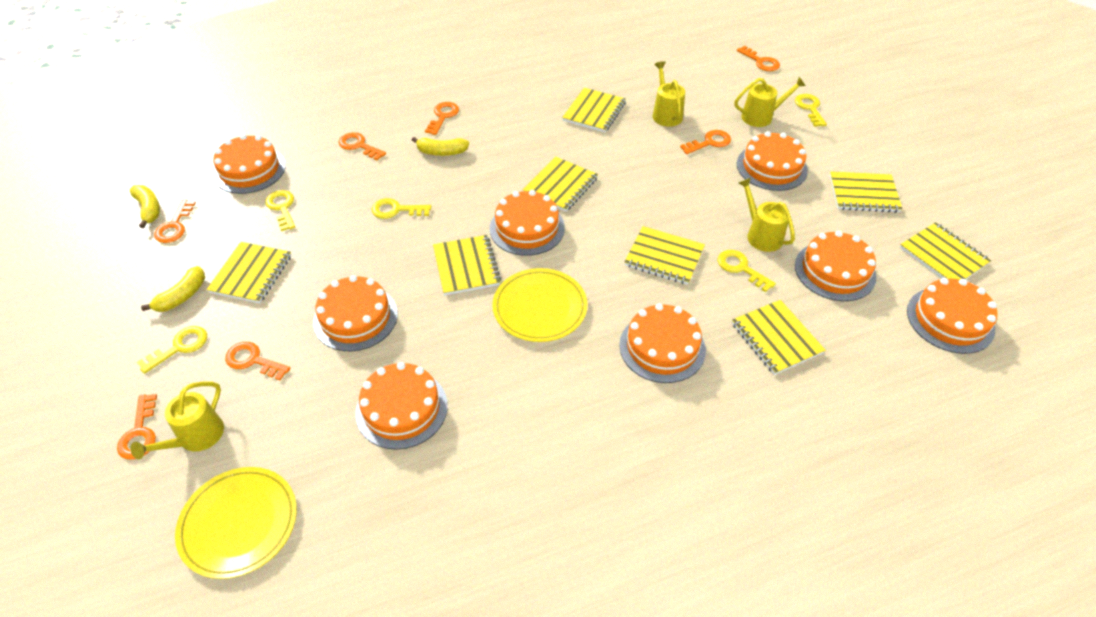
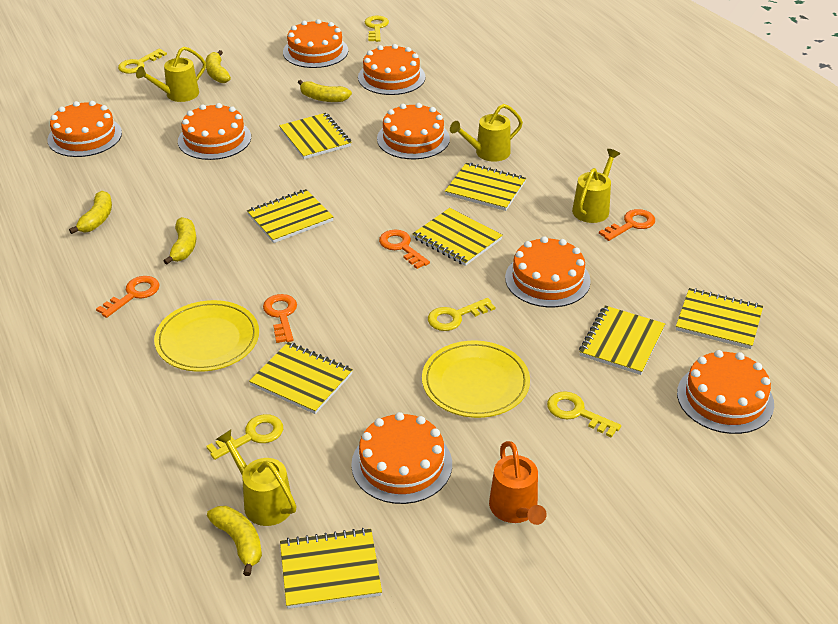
orange key: [117,394,157,460] [154,200,196,243] [225,342,290,380] [338,132,386,160] [425,102,459,135] [680,130,731,154] [737,46,780,71] = 7 -> [96,276,159,318] [263,294,297,343] [379,230,430,269] [599,209,655,241] = 4
orange watering can: none = 0 -> [489,441,547,525] = 1
yellow banana: [130,185,160,228] [141,266,205,312] [412,137,469,156] = 3 -> [69,191,112,234] [164,217,196,265] [205,50,231,83] [207,506,262,576] [298,80,352,102] = 5

